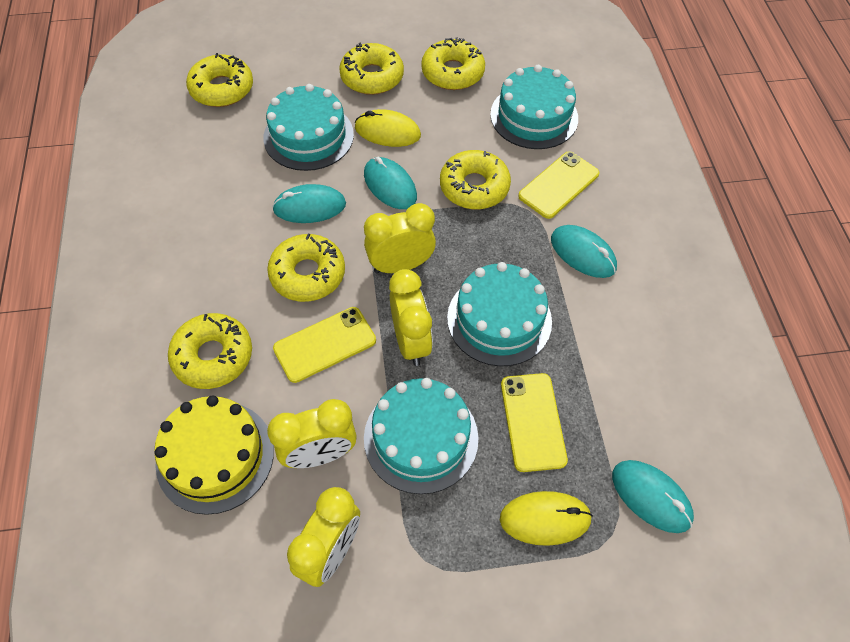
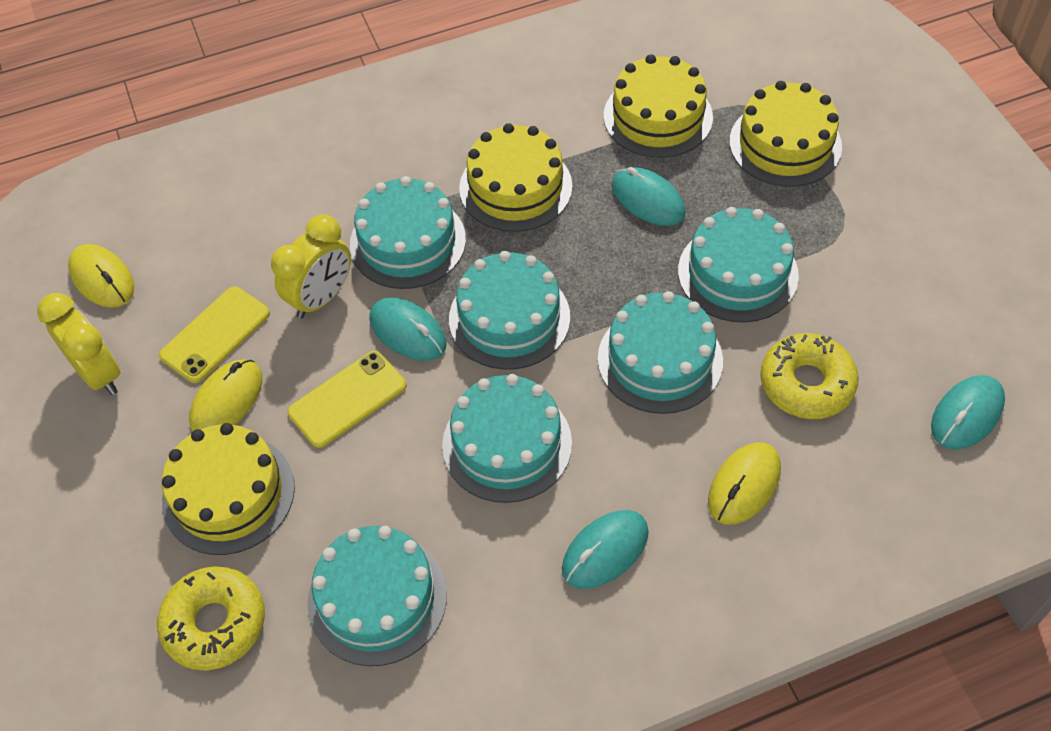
turquoise cake: [263,84,354,171] [364,378,479,494] [447,262,552,366] [490,65,578,149] = 4 -> [307,526,447,666] [350,176,466,289] [442,374,572,503] [449,251,570,370] [598,291,723,414] [678,207,799,323] = 6
yellow cake: [154,395,274,515] = 1 -> [162,423,295,555] [459,123,572,232] [604,54,713,158] [730,81,842,187] = 4
yellow clock: [267,399,357,468] [287,487,360,587] [364,203,436,274] [389,269,433,366] = 4 -> [37,293,120,395] [271,215,351,319] = 2
yellow donut: [168,313,252,389] [186,53,253,107] [267,234,345,302] [339,43,404,95] [421,37,485,90] [440,150,511,209] = 6 -> [157,566,265,671] [760,333,859,419] = 2
yellow mouse: [355,109,421,147] [500,491,593,546] = 2 -> [68,244,134,308] [189,360,262,432] [708,442,781,525] = 3
yellow phone: [273,307,376,383] [501,373,568,472] [518,151,599,219] = 3 -> [159,286,270,383] [287,351,407,448] = 2

